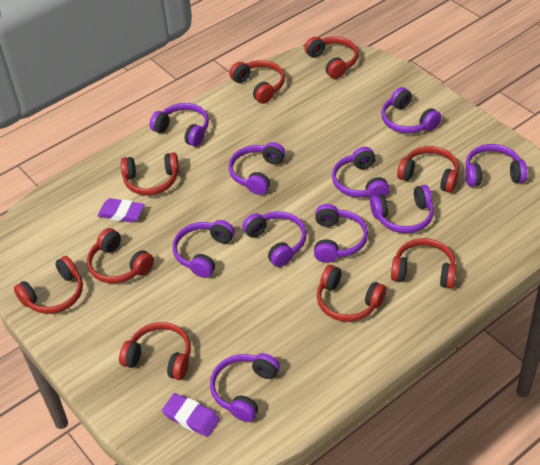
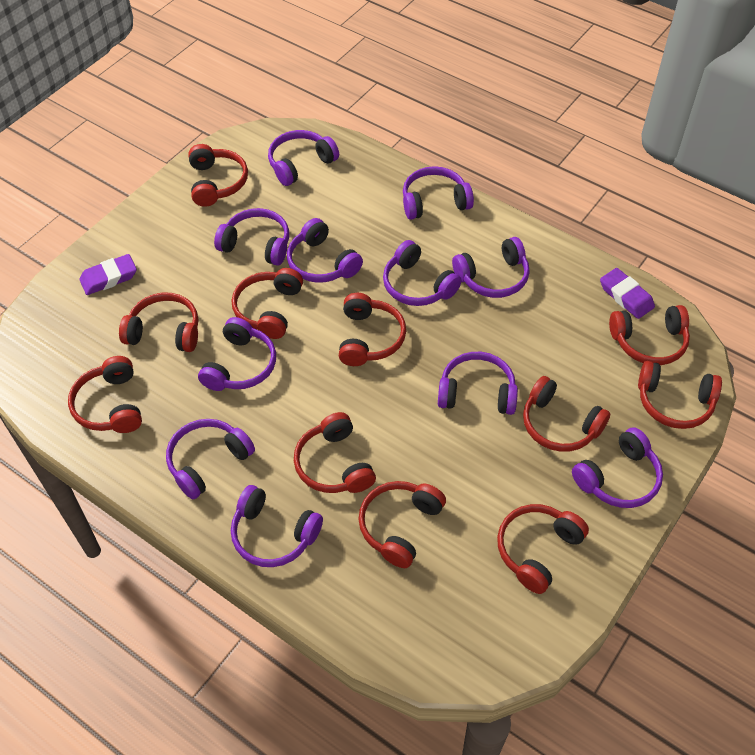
purple headphones: [150,103,209,147] [172,220,235,278] [210,353,280,422] [229,142,286,195] [242,211,307,267] [314,204,368,263] [332,147,390,198] [370,185,434,233] [381,87,441,133] [465,144,527,187] = 10 -> [166,419,255,499] [198,317,276,391] [214,208,289,266] [231,485,323,567] [268,130,339,186] [287,218,363,283] [383,240,461,306] [403,166,474,220] [438,352,518,415] [452,237,530,298] [572,427,663,508] = 11
red headphones: [14,256,83,314] [87,228,154,283] [119,322,191,380] [121,152,179,195] [229,60,285,104] [304,37,358,79] [317,265,386,322] [391,238,457,288] [397,146,459,193] = 9 -> [68,356,142,433] [119,293,198,352] [188,144,248,207] [232,268,303,339] [294,412,376,493] [339,293,406,366] [358,481,446,568] [497,504,589,594] [523,376,610,452] [609,305,690,365] [638,361,722,429] = 11

